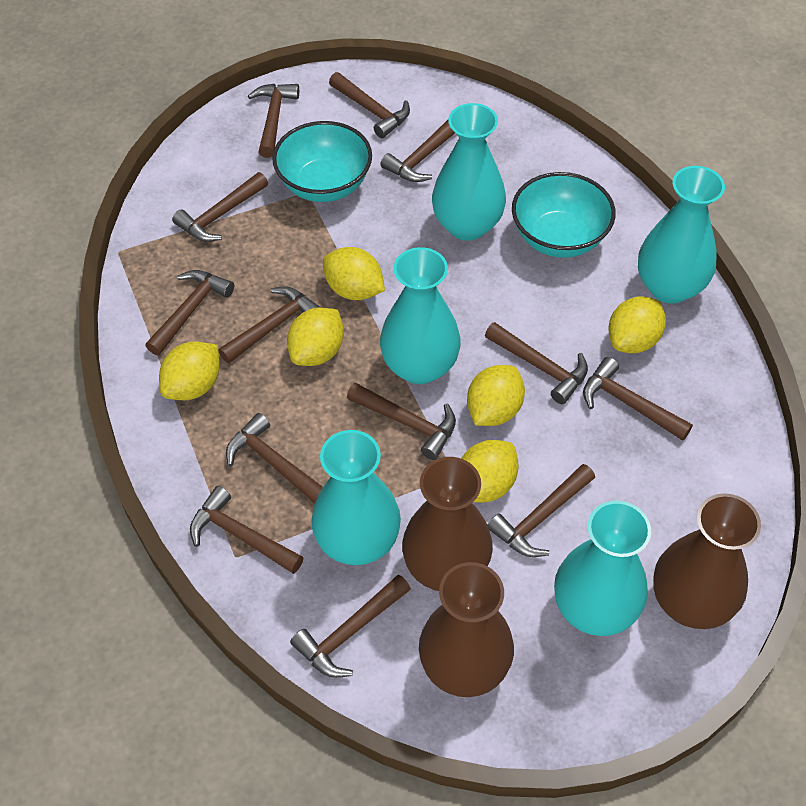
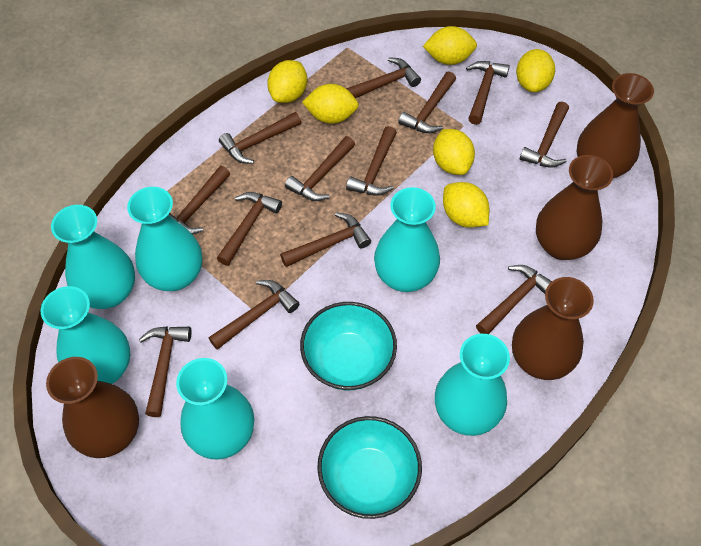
brown vase: [402,457,493,591] [419,562,514,697] [653,494,761,629] = 3 -> [46,357,139,458] [512,277,594,380] [536,155,613,260] [577,73,654,178] = 4
turquoise vase: [311,430,401,565] [380,247,461,384] [432,103,506,241] [554,501,651,636] [638,166,725,304] = 5 -> [41,286,130,384] [51,205,135,309] [127,187,202,291] [176,358,254,460] [374,187,440,292] [435,334,510,436] = 6

